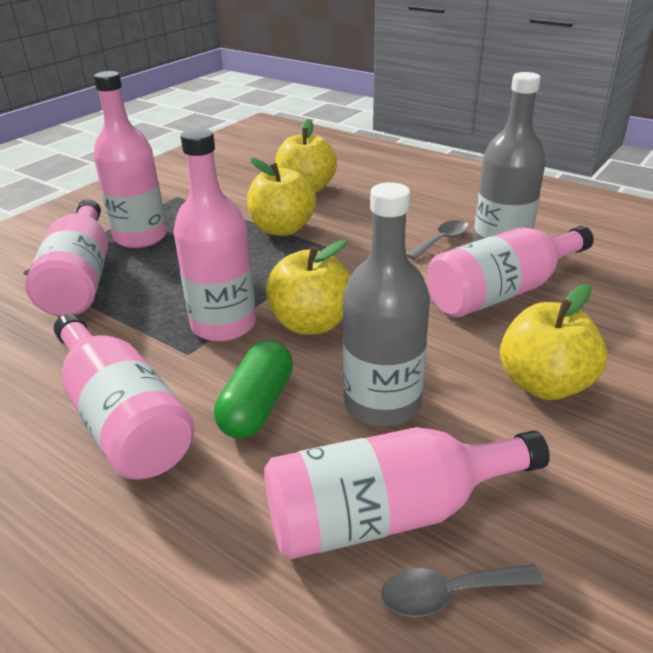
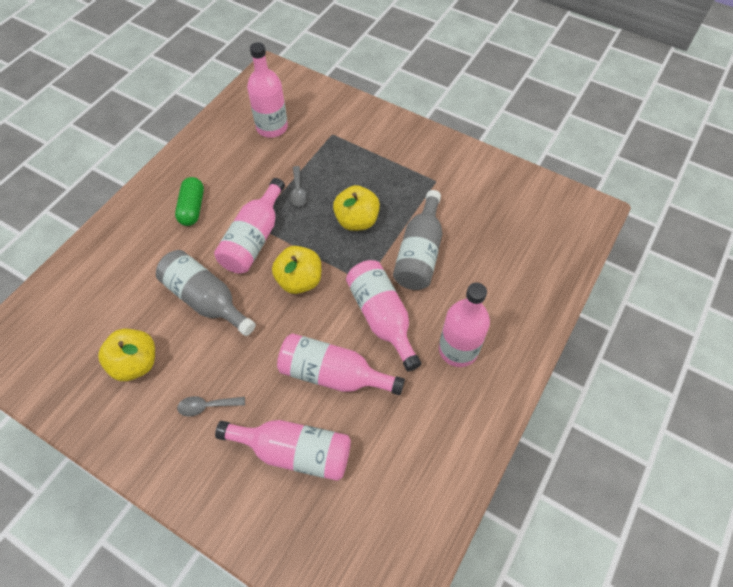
yellow apple: [247,158,316,236] [266,240,351,335] [275,119,337,193] [500,284,607,400] = 4 -> [98,329,155,381] [272,246,321,294] [333,185,380,231] = 3

